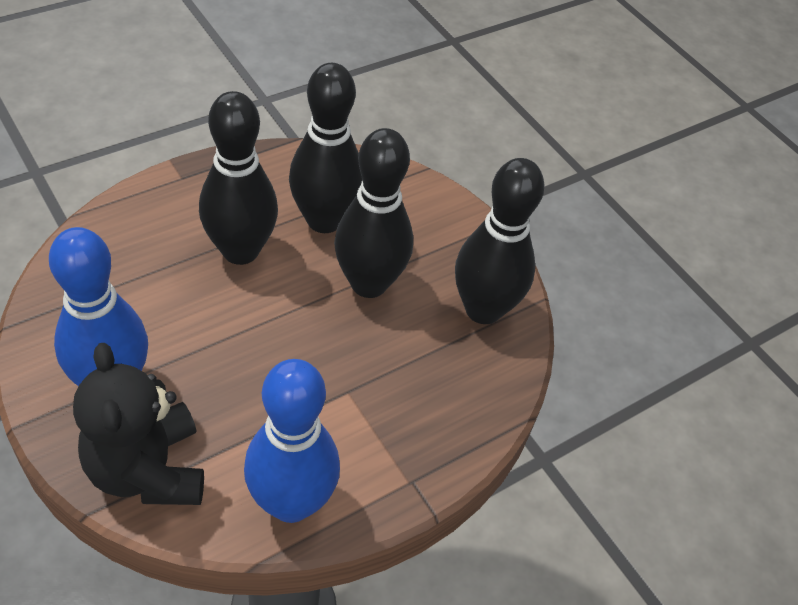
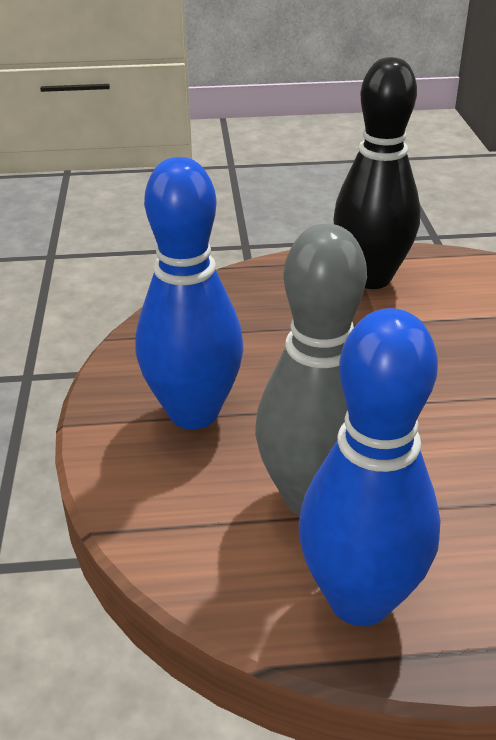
black bowling pin: [199,91,278,265] [289,63,362,233] [334,128,413,298] [455,158,544,324] = 4 -> [333,57,420,289] = 1
black teddy bear: [73,343,204,505] = 1 -> none = 0
grey bowling pin: none = 0 -> [255,224,367,516] = 1

